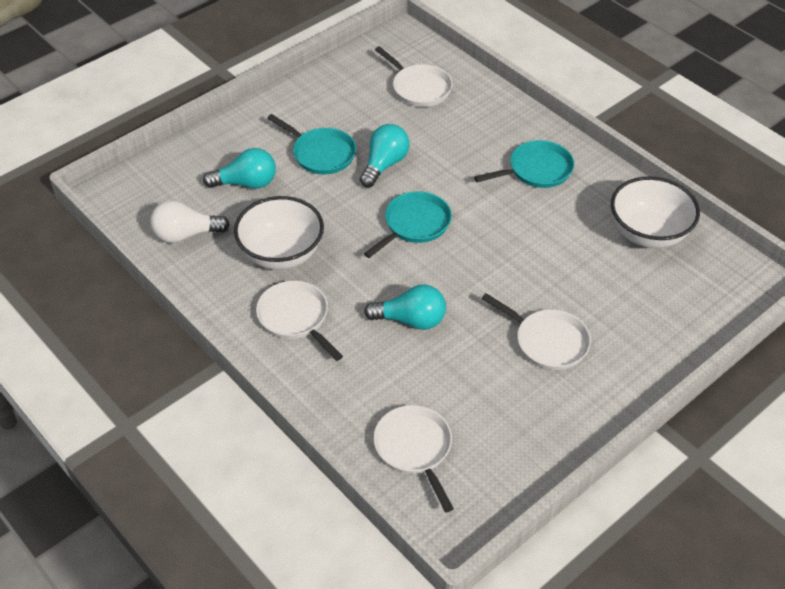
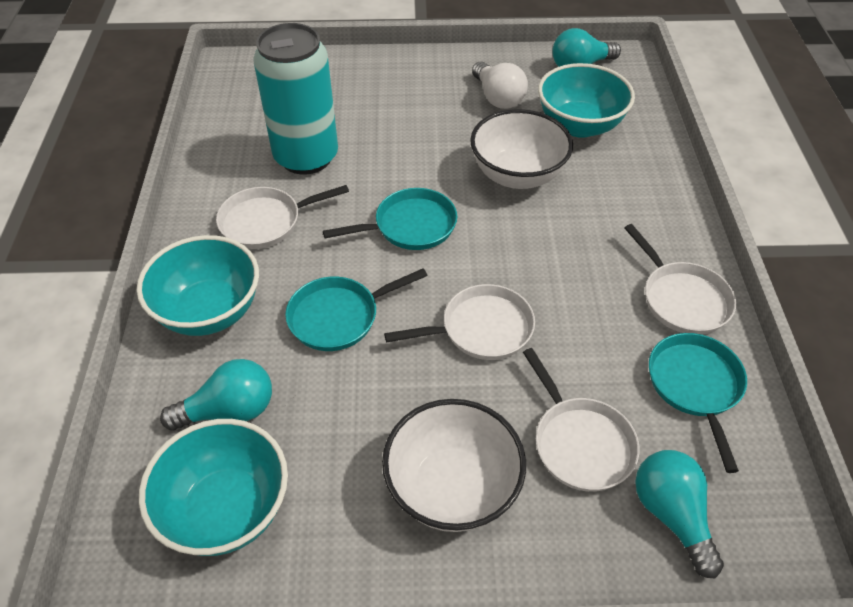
turquoise bowl: none = 0 -> [137,235,259,336] [139,419,288,556] [538,63,635,138] = 3
turquoise can: none = 0 -> [253,23,338,175] = 1

